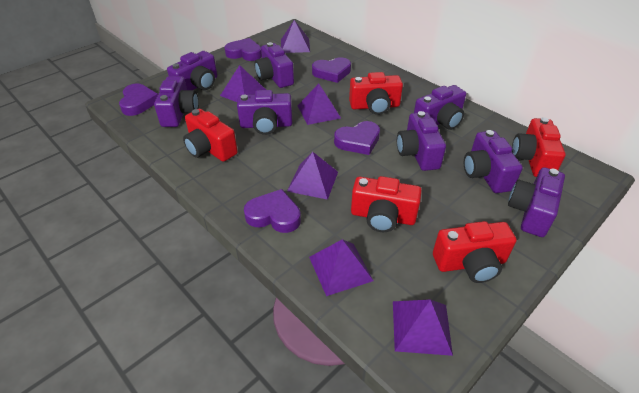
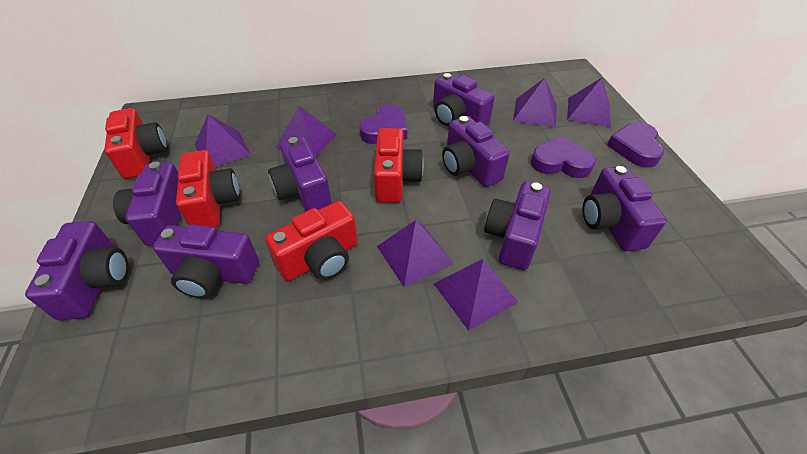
purple heart: [119,84,158,116] [224,38,262,61] [244,189,301,233] [312,57,351,83] [334,121,380,155] = 5 -> [359,104,407,144] [531,136,596,178] [607,122,664,167] = 3
red camera: [183,109,238,162] [349,72,403,115] [351,176,422,232] [433,221,516,283] [512,117,566,177] = 5 -> [104,108,168,179] [176,150,240,228] [265,201,357,281] [374,128,424,203] = 4

